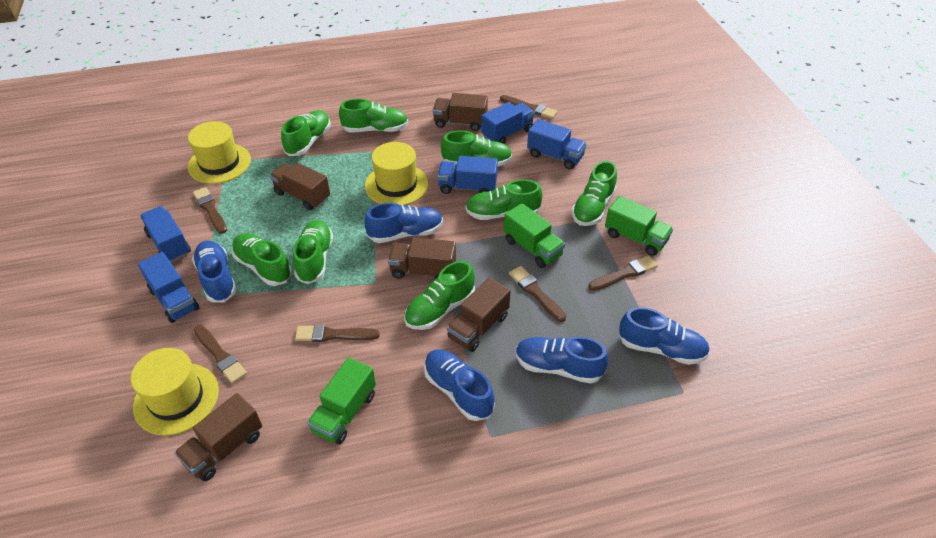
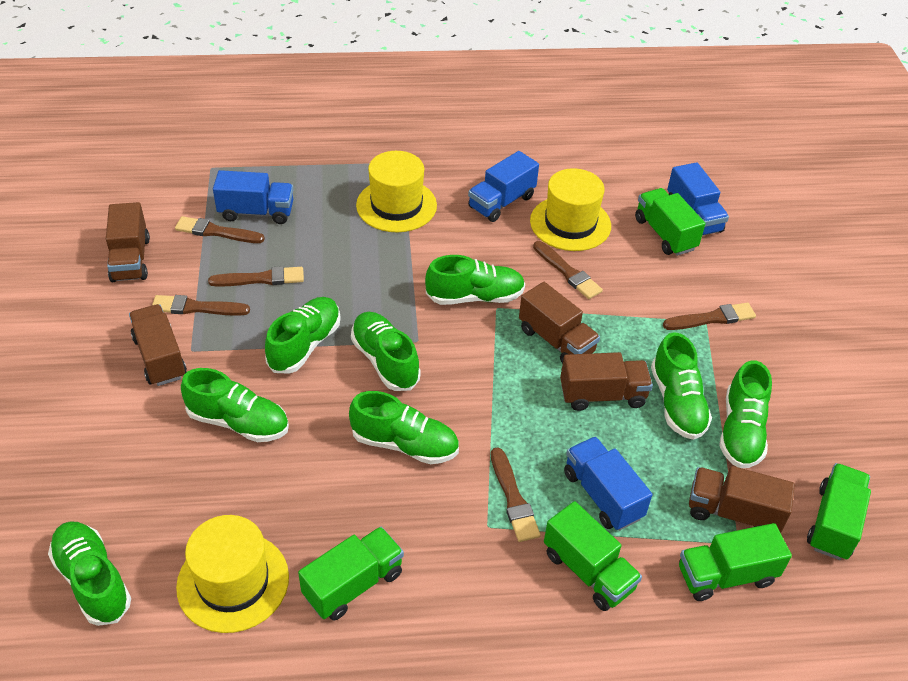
blue shoe: [192,240,237,302] [365,203,443,243] [424,350,495,421] [515,336,609,384] [618,307,710,365] = 5 -> none = 0
blue truck: [138,252,199,323] [140,206,191,263] [437,156,498,194] [481,102,535,144] [527,119,587,169] = 5 -> [213,170,293,224] [468,151,539,222] [564,437,652,531] [667,162,729,236] = 4
green truck: [307,357,376,444] [504,203,565,268] [605,196,673,256] = 3 -> [298,527,404,621] [544,501,642,611] [635,188,705,256] [679,523,792,601] [807,463,871,560] = 5

